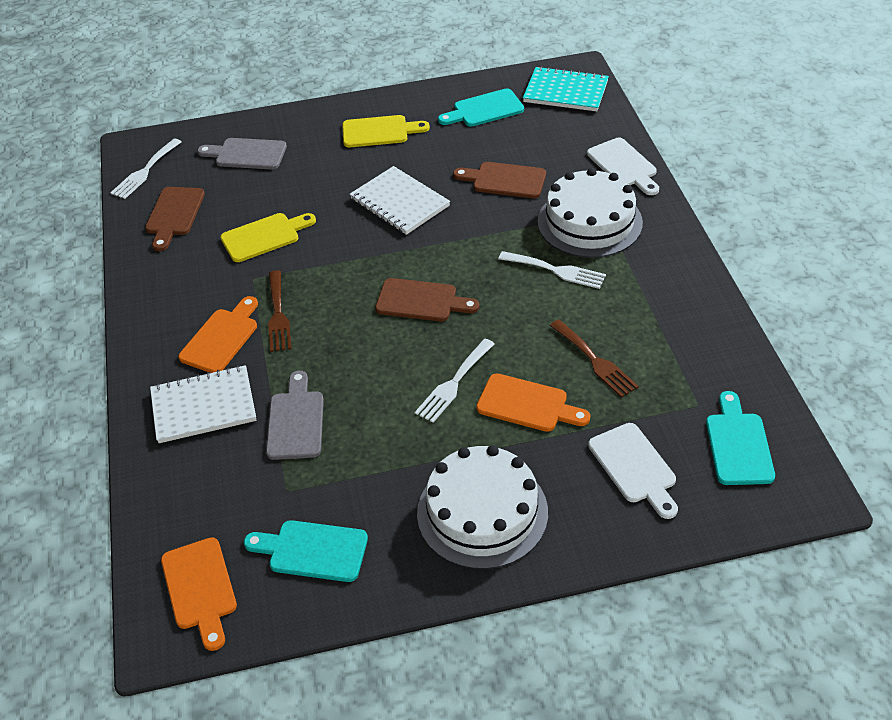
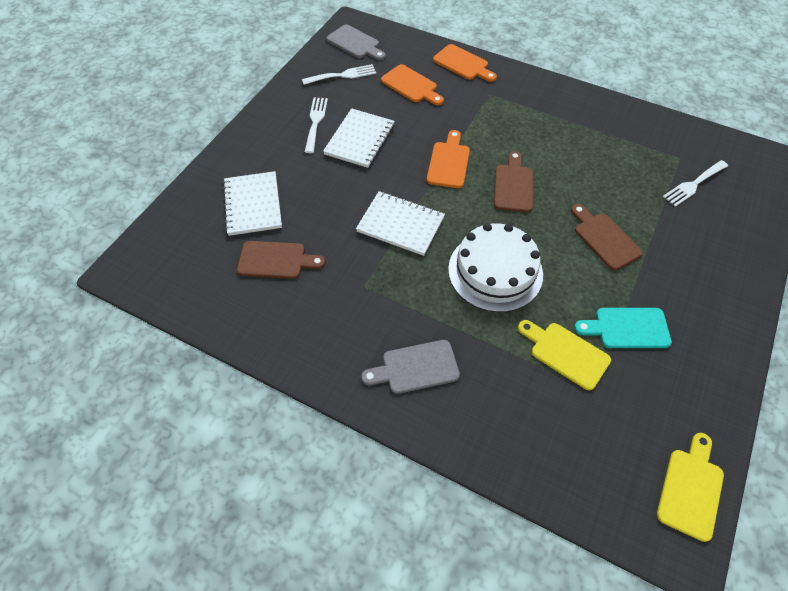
brown fork: [268,270,292,352] [550,320,639,398] = 2 -> none = 0
turquoise cutting board: [244,520,368,582] [438,88,524,127] [706,391,775,485] = 3 -> [574,308,672,348] = 1
turquoise notebook: [523,66,609,111] = 1 -> none = 0
white cake: [417,445,548,569] [538,168,643,258] = 2 -> [448,223,543,312] = 1
white cutting board: [587,138,659,195] [588,423,678,519] = 2 -> none = 0
white notebook: [150,365,256,443] [350,166,450,235] = 2 -> [223,171,282,236] [323,108,395,168] [356,191,445,256] = 3

